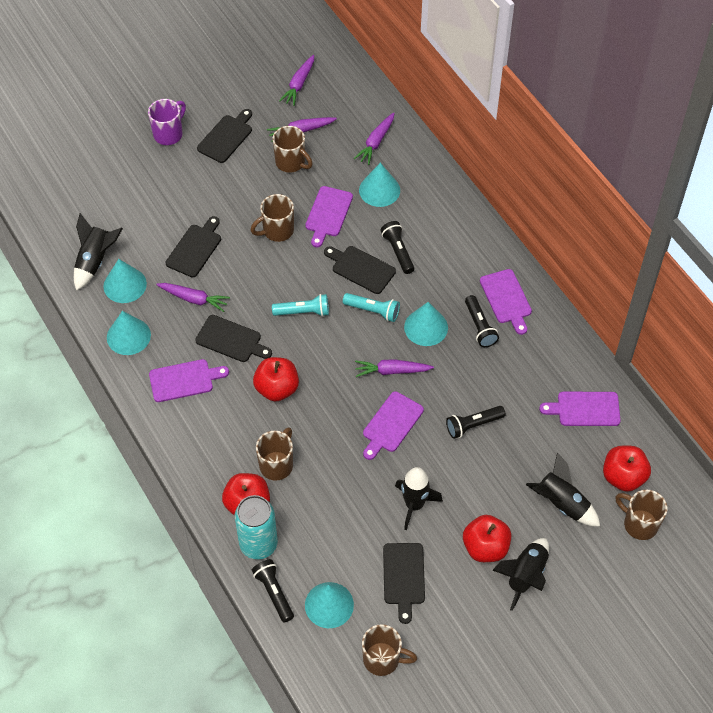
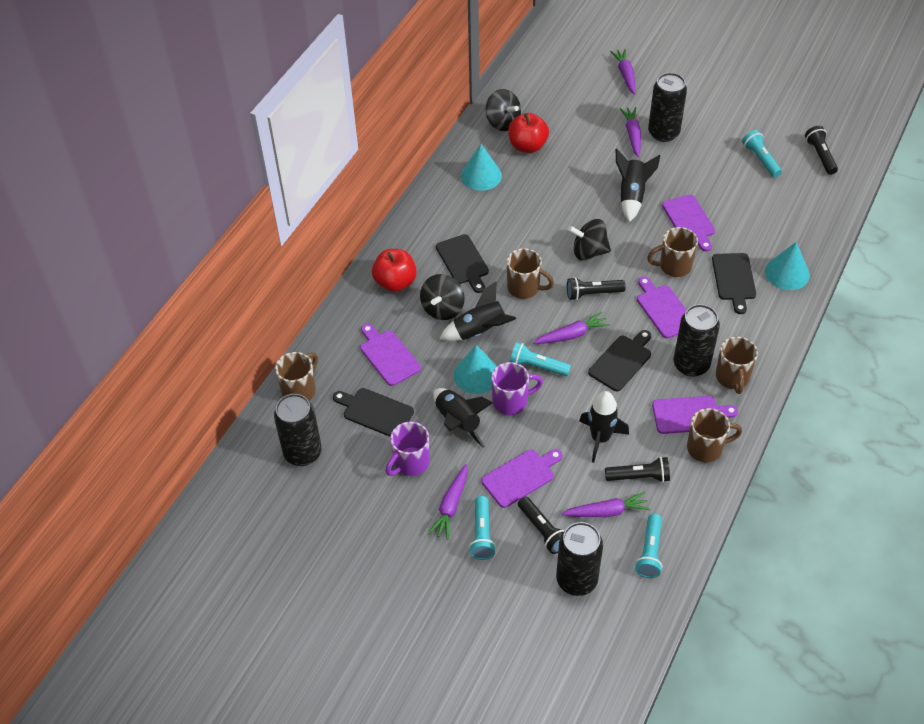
black can: none = 0 -> [274,394,322,466] [556,522,603,596] [648,73,687,142] [673,304,720,377] = 4
black cutting board: [166,216,221,277] [195,315,272,362] [197,109,252,163] [324,246,396,294] [383,543,425,624] = 5 -> [333,388,414,437] [436,234,489,293] [588,330,651,391] [712,253,756,314] = 4
black spinning top: none = 0 -> [420,274,465,320] [485,89,521,131] [568,219,611,260] = 3
purple mug: [148,99,186,145] = 1 -> [386,422,430,476] [491,362,543,415] = 2
red apple: [222,473,270,516] [253,357,299,401] [463,515,511,562] [603,446,651,492] = 4 -> [372,249,417,292] [508,113,549,153] = 2
turquoise can: [235,495,278,560] = 1 -> none = 0
turquoise cone: [103,259,147,303] [107,311,151,355] [305,582,354,628] [359,163,400,207] [404,302,448,346] = 5 -> [453,345,497,394] [461,144,502,191] [765,242,810,290] = 3
turquoise flashlight: [272,294,329,317] [343,293,400,322] = 2 -> [469,496,496,560] [510,342,571,376] [635,514,662,578] [742,130,782,177] = 4

